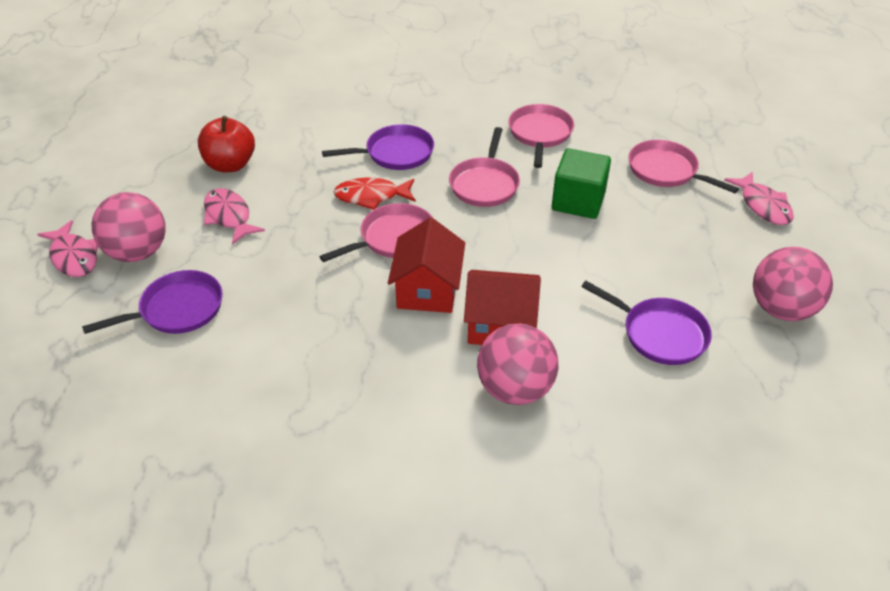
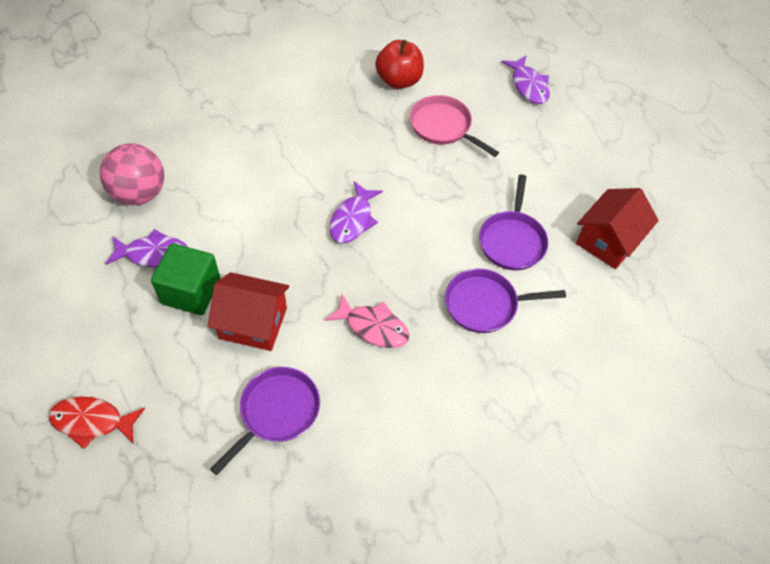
pink ball: [91,192,166,262] [477,323,559,405] [753,247,833,321] = 3 -> [100,143,164,205] = 1
pink fish: [37,220,98,277] [204,188,265,245] [724,171,794,225] = 3 -> [325,294,409,348] = 1
pink pan: [319,203,433,262] [449,127,520,207] [508,104,574,168] [628,140,739,193] = 4 -> [410,95,499,157] = 1
purple fish: none = 0 -> [105,229,188,268] [329,181,383,243] [501,55,550,104] = 3

